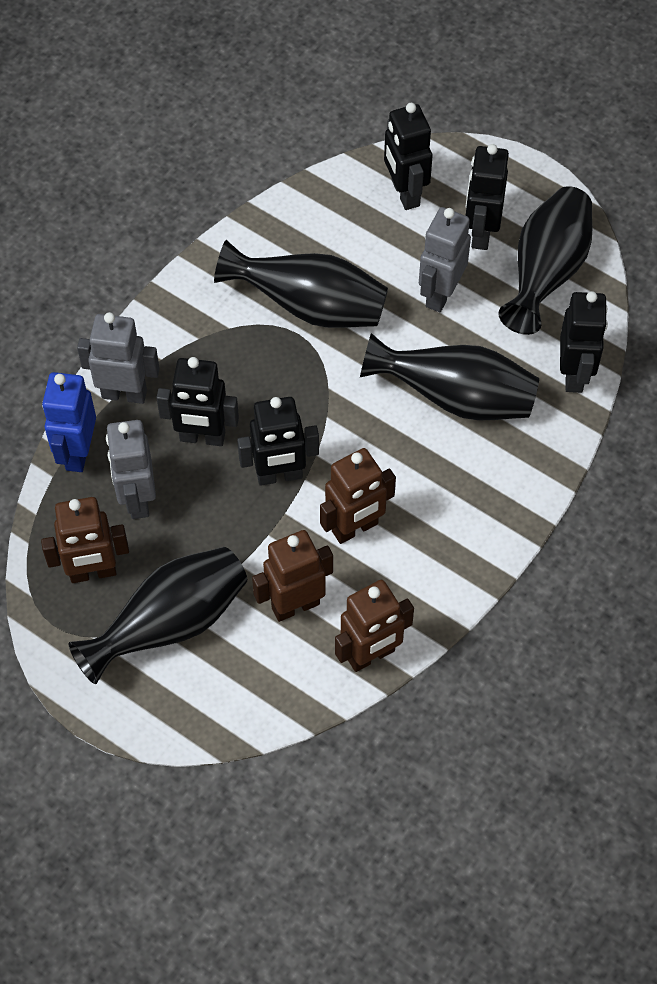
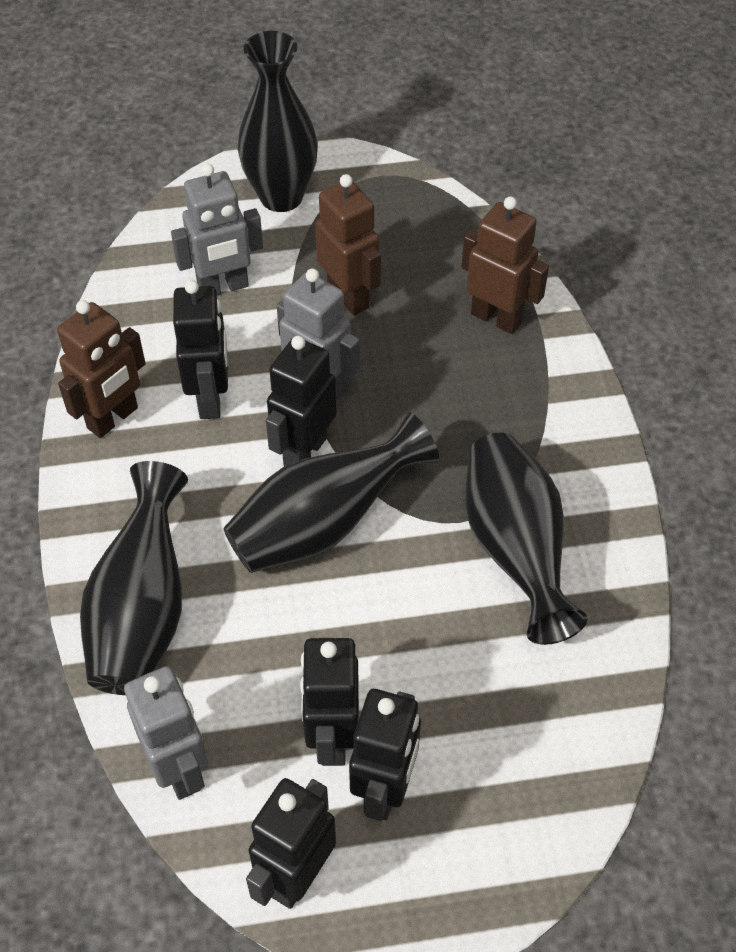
blue robot: [42,372,96,472] = 1 -> none = 0
brown robot: [41,497,129,583] [252,530,333,622] [320,448,396,544] [335,580,414,672] = 4 -> [57,300,146,438] [315,174,381,315] [461,196,549,334] = 3

